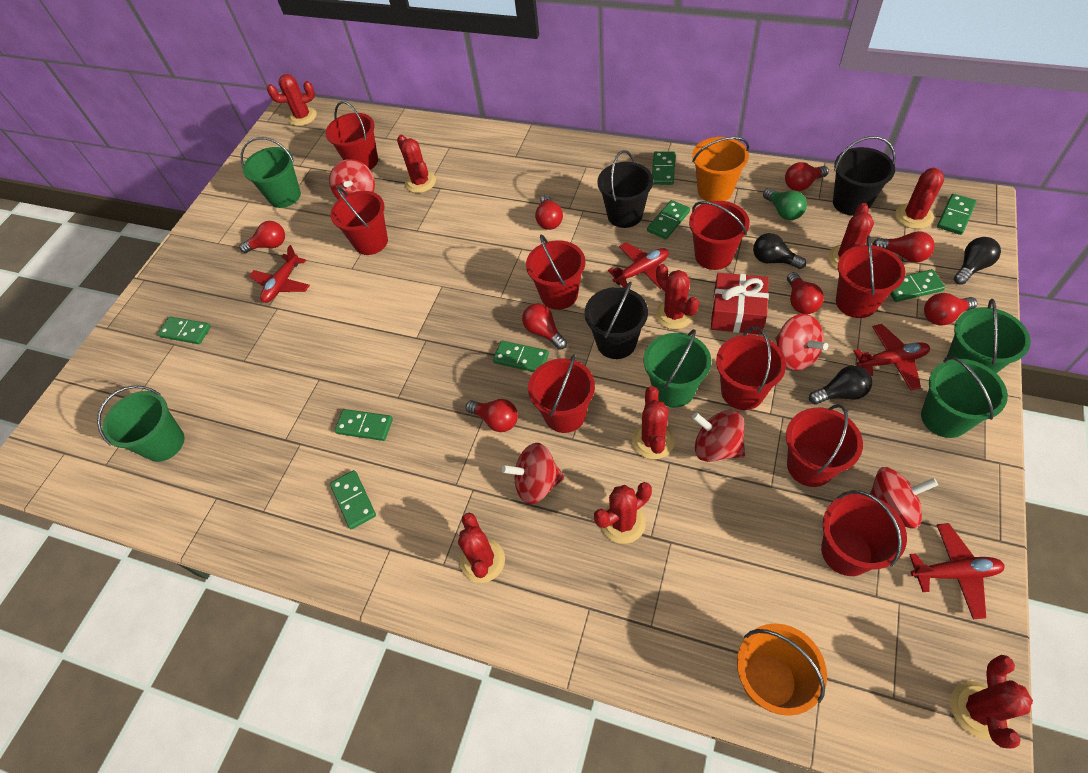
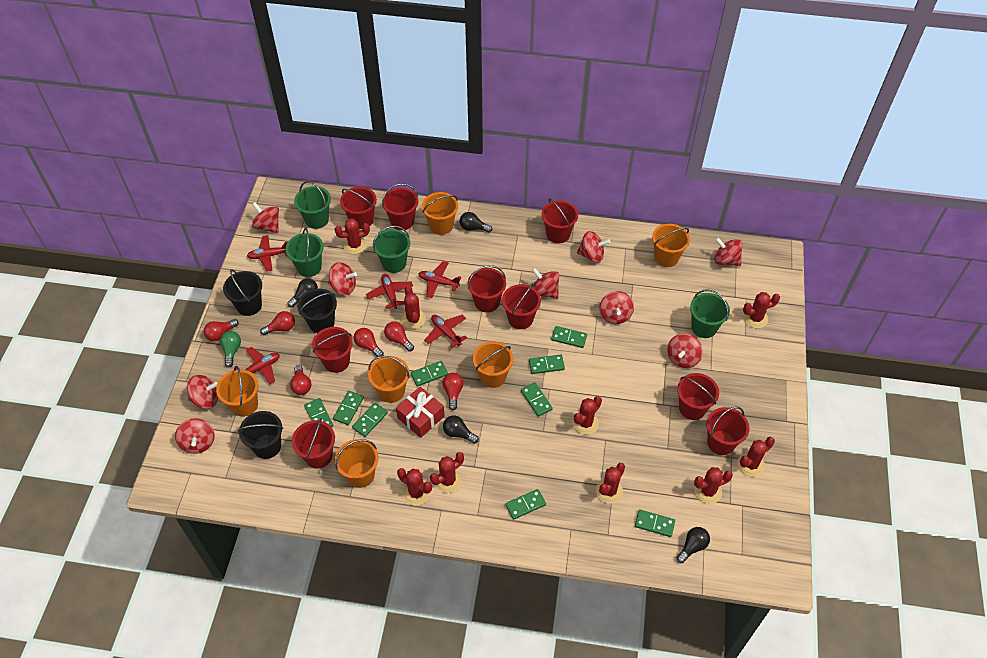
black light bulb: [753,233,806,269] [809,365,872,405] [954,237,1001,285] = 3 -> [288,278,318,308] [443,415,479,444] [459,212,492,233] [676,527,710,563] = 4
green bucket: [97,385,185,462] [241,137,301,208] [643,329,711,408] [921,356,1008,438] [947,299,1031,373] = 5 -> [286,228,324,277] [294,181,331,229] [373,226,410,273] [690,289,730,338] = 4
green domino: [158,316,211,344] [330,470,376,529] [334,409,393,441] [493,341,549,372] [647,200,690,239] [652,151,676,185] [890,269,945,302] [937,194,976,235] = 8 -> [304,398,333,427] [333,391,364,425] [352,403,388,437] [411,361,448,387] [505,489,546,520] [521,383,553,417] [529,355,565,374] [551,326,587,348] [635,509,675,537] = 9
orange bucket: [692,137,749,202] [737,623,827,716] = 2 -> [216,366,259,417] [335,439,378,488] [368,356,409,403] [422,192,458,235] [473,341,513,388] [652,224,690,267] = 6
red light bulb: [239,221,285,253] [466,399,518,432] [522,303,567,349] [535,195,563,230] [785,162,829,191] [787,272,824,314] [873,231,935,262] [924,293,978,326] = 8 -> [204,319,239,341] [260,311,295,335] [290,365,311,395] [354,328,384,357] [384,321,414,352] [443,373,463,410] = 6
red plane: [249,245,310,303] [608,242,669,290] [854,324,930,390] [909,523,1005,619] = 4 -> [236,347,280,384] [247,235,288,272] [366,274,413,309] [418,261,461,298] [424,314,467,348] = 5
red spinning top: [329,159,375,200] [502,443,564,504] [692,410,745,462] [775,314,828,371] [870,467,938,529] = 5 -> [175,418,215,454] [187,375,218,409] [252,202,279,233] [328,262,357,295] [532,268,559,299] [577,231,610,263] [599,291,634,324] [667,333,703,368] [714,237,743,266] = 9

